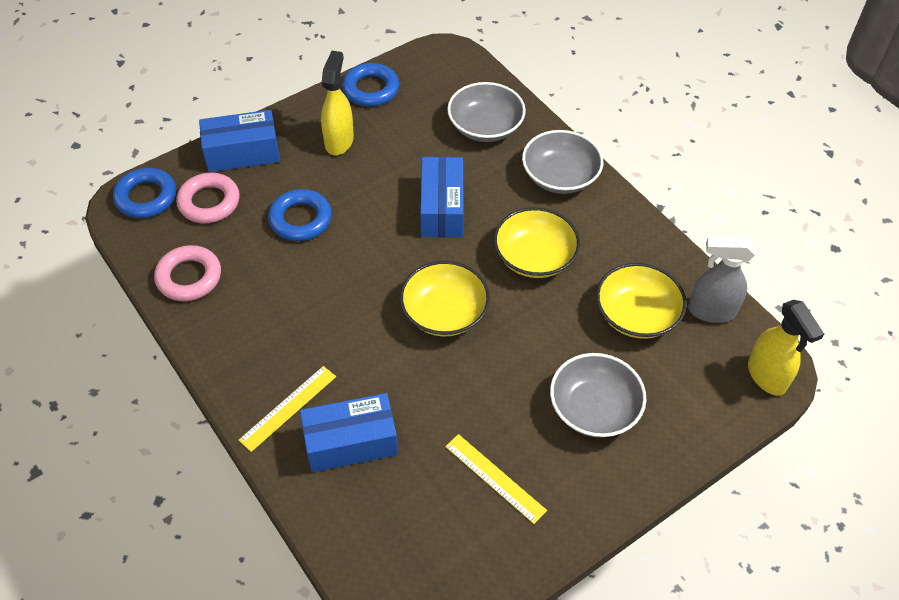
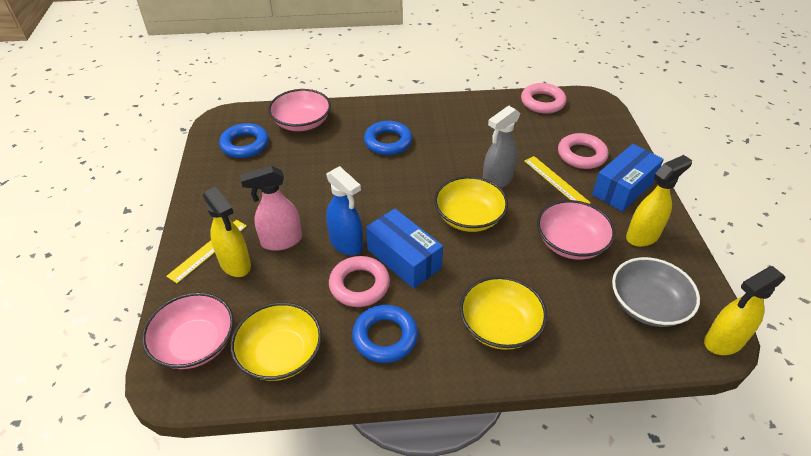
blue box: [199,110,280,172] [300,393,398,472] [420,157,464,237] = 3 -> [366,208,443,289] [592,144,664,212] = 2
blue spray bottle: none = 0 -> [326,166,363,255] = 1
grey bowl: [447,82,526,142] [522,130,603,194] [550,353,646,438] = 3 -> [612,257,700,327] = 1
pink bowl: none = 0 -> [142,293,234,369] [268,89,331,131] [537,200,615,260] = 3
pink ring: [154,245,221,301] [176,173,240,223] = 2 -> [329,256,390,307] [521,83,567,114] [558,133,609,169] = 3
pink spray bottle: none = 0 -> [240,165,302,251] = 1
yellow spray bottle: [321,51,354,155] [748,300,824,396] = 2 -> [203,186,251,277] [626,155,692,247] [704,266,786,355] = 3

